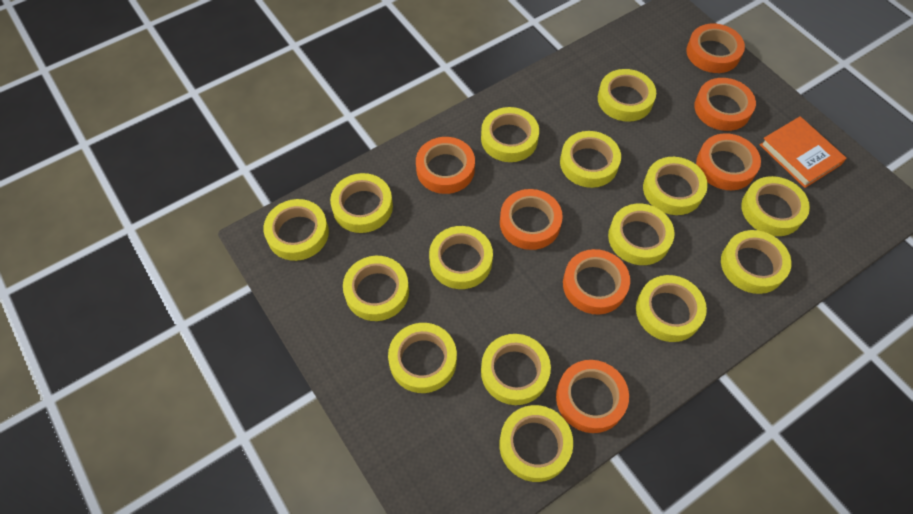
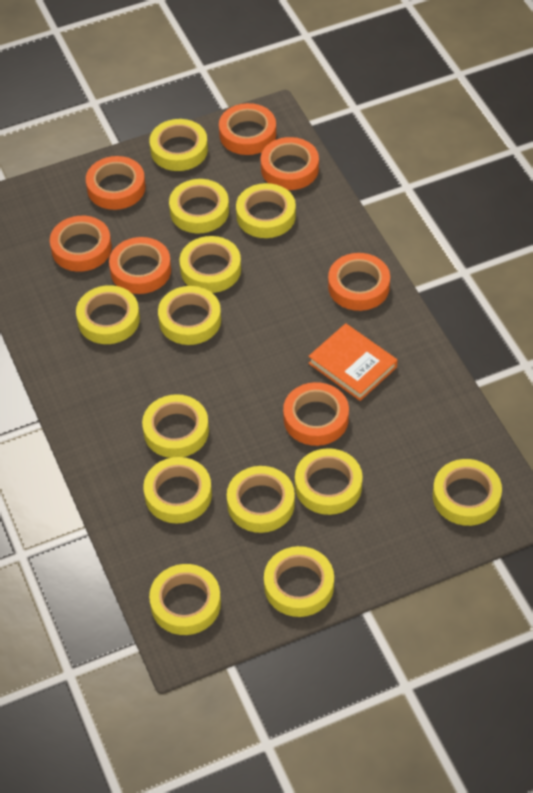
yellow tape: [263,199,329,261] [330,173,393,233] [343,256,409,321] [388,323,457,393] [429,226,493,289] [481,107,539,162] [481,334,551,405] [499,405,573,482] [560,131,621,188] [598,69,656,122] [608,204,675,265] [636,275,707,342] [643,157,708,215] [721,230,791,294] [741,176,810,236] = 15 -> [76,285,140,344] [142,394,209,458] [143,457,212,524] [149,564,221,635] [150,119,208,171] [158,286,221,345] [169,179,229,233] [180,236,241,293] [227,466,295,533] [236,183,296,238] [264,546,334,617] [295,448,362,515] [433,459,502,526] = 13

